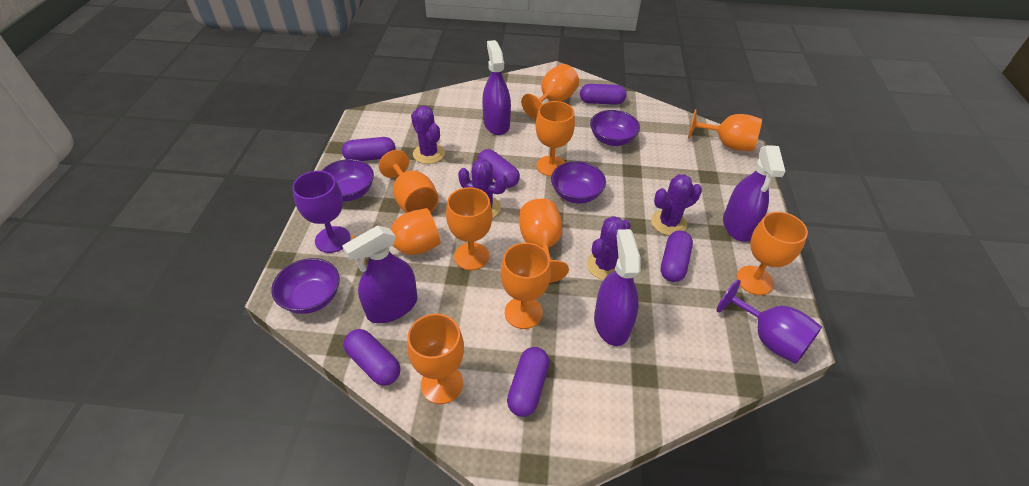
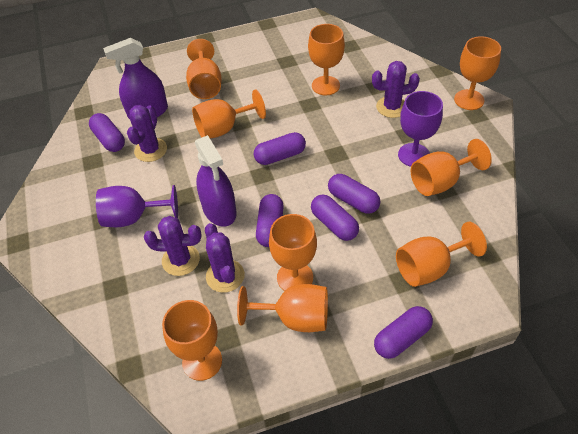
orange goblet: [352,208,441,266] [379,150,439,213] [407,313,464,404] [446,187,493,270] [501,242,551,329] [519,199,569,283] [521,64,579,119] [536,101,575,176] [688,109,762,151] [736,212,808,295] = 10 -> [162,300,222,381] [186,39,222,99] [192,90,266,138] [237,284,328,332] [269,214,317,291] [308,24,345,96] [396,222,487,287] [410,139,492,196] [454,36,501,110] = 9
purple bowl: [271,258,340,314] [322,159,374,201] [551,161,606,204] [590,110,640,146] = 4 -> none = 0
purple spray bottle: [342,226,417,323] [482,40,511,135] [594,229,641,346] [723,145,785,242] = 4 -> [103,38,168,119] [195,135,237,227] = 2

